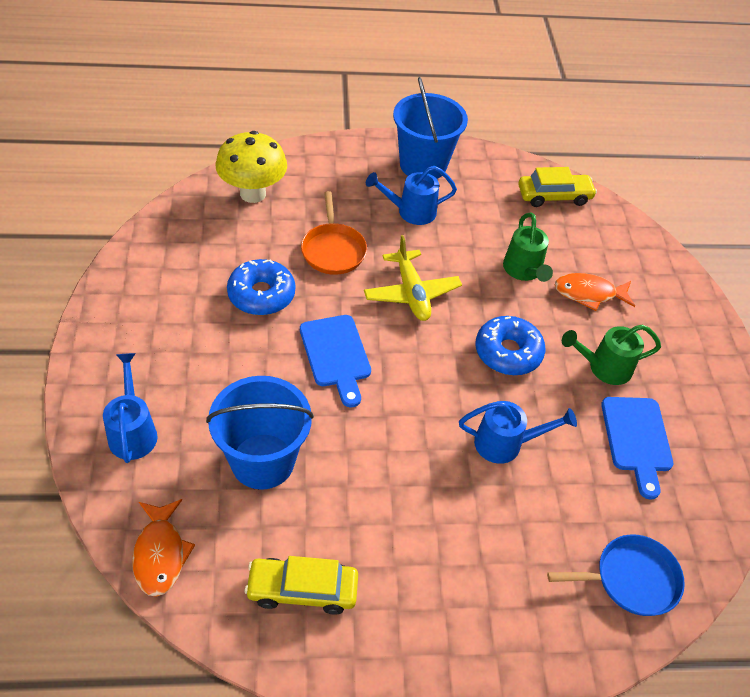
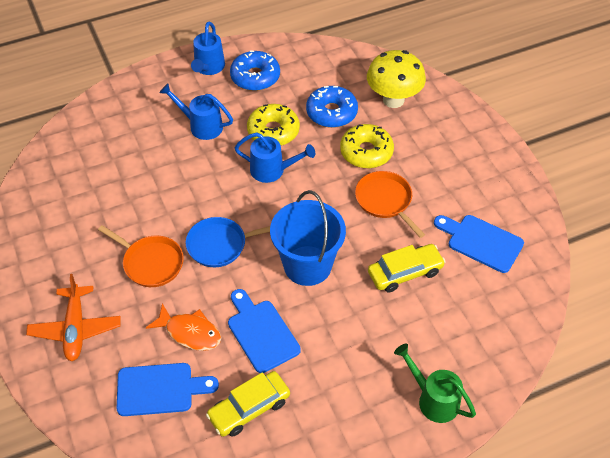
blue bucket: [206,376,314,490] [393,77,468,179] = 2 -> [270,190,346,286] = 1
blue cutting board: [300,315,371,407] [601,397,673,500] = 2 -> [117,363,219,416] [228,289,301,373] [434,215,524,273] = 3
green watering can: [503,213,553,282] [562,324,661,385] = 2 -> [394,344,476,423] = 1
orange fish: [132,499,195,597] [555,273,635,311] = 2 -> [146,303,221,351] = 1
orange pan: [301,191,367,275] = 1 -> [98,225,184,287] [355,171,425,238] = 2
orange plane: none = 0 -> [26,274,121,361] = 1
yellow donut: none = 0 -> [247,104,300,146] [340,124,394,168] = 2
yellow plane: [364,235,462,321] = 1 -> none = 0

